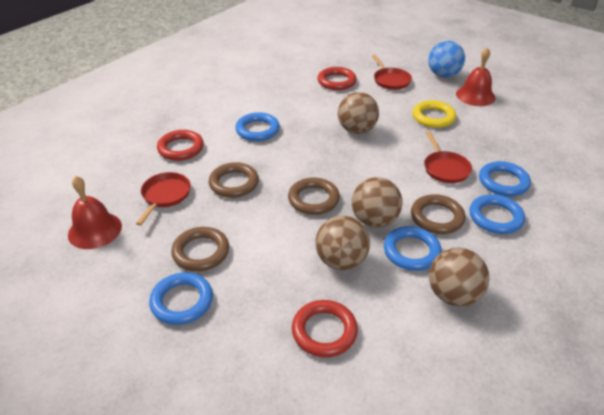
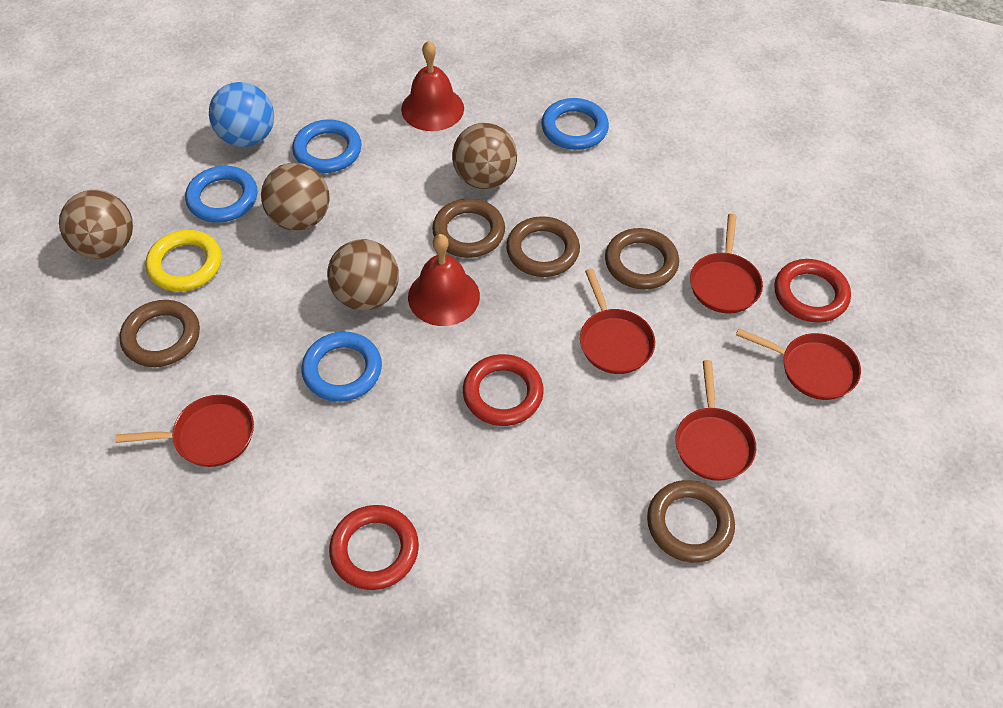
blue ring: [149,272,213,325] [235,112,280,141] [384,226,442,271] [469,194,525,234] [479,161,531,196] = 5 -> [185,166,258,223] [292,119,362,173] [301,332,382,402] [541,98,609,150] = 4
brown ring: [171,227,229,272] [209,162,259,198] [288,178,340,215] [411,194,465,234] = 4 -> [120,300,200,367] [432,198,505,258] [506,216,580,277] [605,228,679,289] [647,480,735,563] = 5
red pan: [136,172,191,225] [372,55,412,90] [424,131,472,183] = 3 -> [115,395,254,467] [580,268,655,374] [676,360,756,481] [690,214,763,314] [736,328,861,400] = 5

